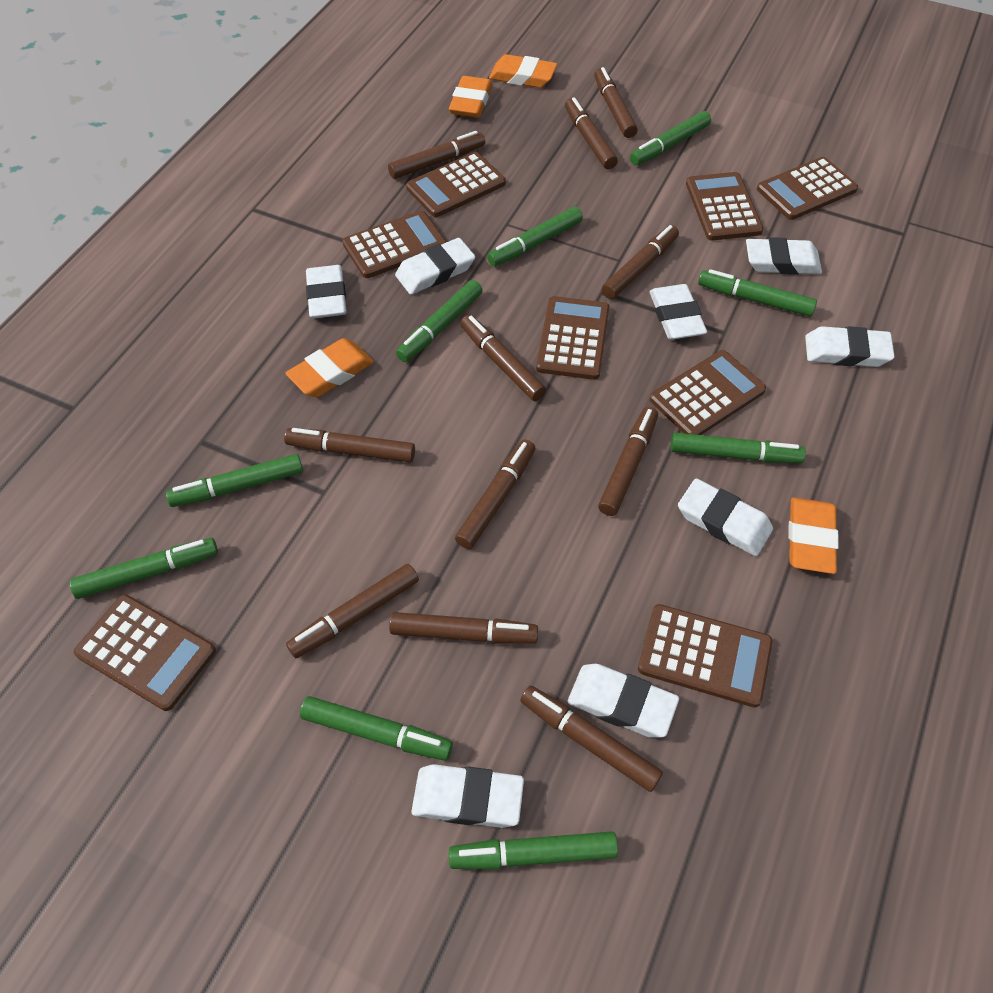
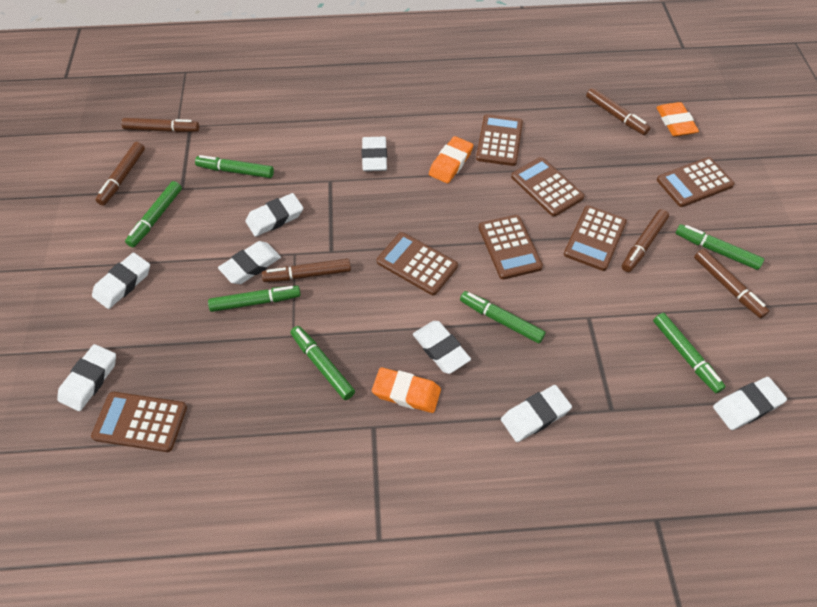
brown calculator: [74,594,216,711] [342,211,447,278] [406,152,506,217] [536,296,609,380] [638,604,773,707] [650,350,766,435] [686,172,764,241] [757,157,858,220] = 8 -> [91,392,187,452] [377,232,458,295] [476,114,523,166] [479,215,543,279] [511,157,584,217] [564,205,627,271] [657,157,734,207] = 7
brown marker: [284,428,415,462] [286,564,419,658] [388,131,485,179] [389,612,538,644] [455,440,535,549] [460,315,546,401] [520,686,663,792] [565,97,618,169] [594,67,638,138] [598,407,658,516] [602,225,679,299] = 11 -> [95,142,145,206] [121,118,199,132] [262,259,351,282] [586,88,650,135] [622,209,669,272] [694,249,769,318] = 6
green marker: [70,538,218,599] [166,454,303,507] [300,696,453,761] [396,280,483,362] [449,831,618,869] [487,207,583,267] [630,111,711,165] [671,433,806,463] [698,269,817,317] = 9 -> [125,181,182,247] [195,155,274,178] [208,286,301,312] [290,326,355,400] [460,291,546,343] [653,313,726,393] [675,224,764,270] = 7
orange eraser: [285,338,374,397] [449,76,492,118] [489,54,557,88] [788,497,839,574] = 4 -> [372,367,441,413] [429,136,473,183] [656,102,699,136] = 3

